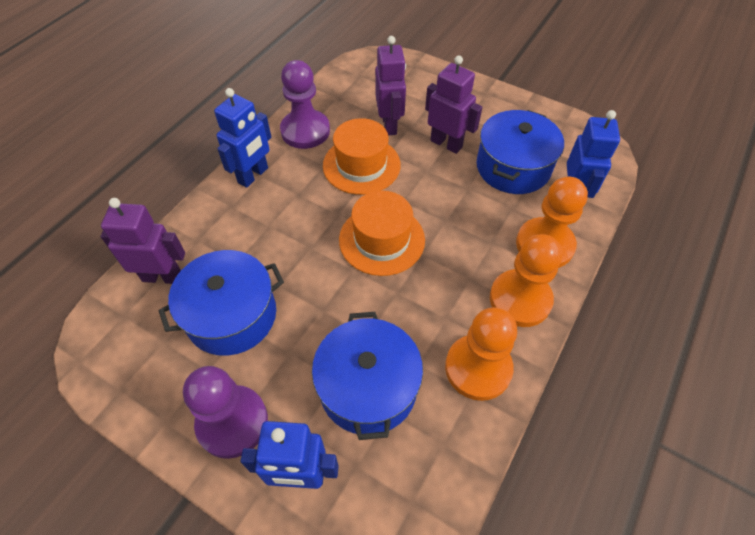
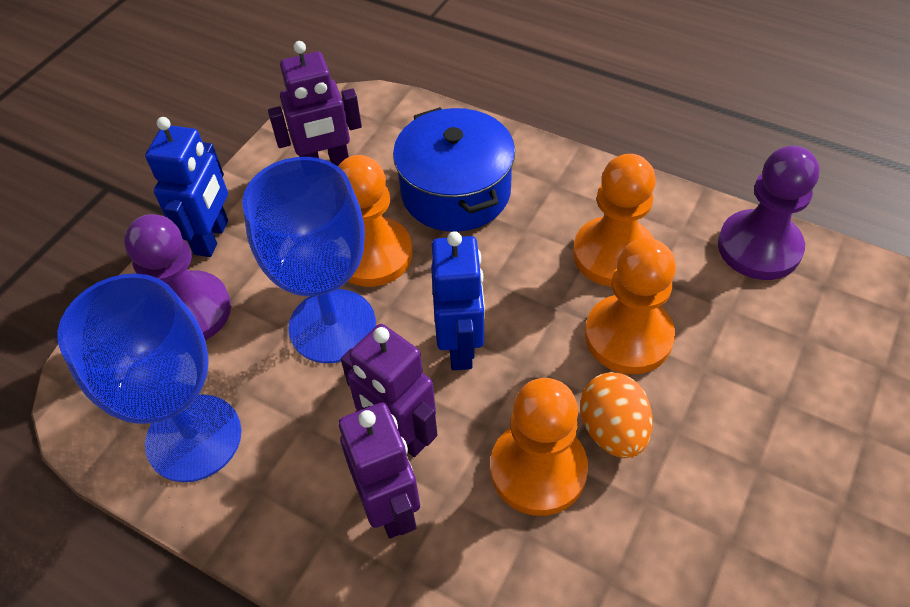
blue goblet: none = 0 -> [57,273,242,482] [242,157,376,363] = 2
blue pot: [159,250,284,356] [312,312,423,440] [477,110,564,194] = 3 -> [393,107,515,232] = 1
blue robot: [214,88,271,188] [241,421,339,489] [567,110,620,198] = 3 -> [145,117,228,257] [431,231,485,370] = 2
orange egg: none = 0 -> [580,372,653,458] = 1
orange hat: [323,118,401,195] [339,191,425,276] = 2 -> none = 0
orange pawn: [445,307,517,401] [490,234,563,327] [516,177,588,268] = 3 -> [338,155,413,287] [491,378,588,516] [573,154,656,287] [585,238,676,374] = 4

